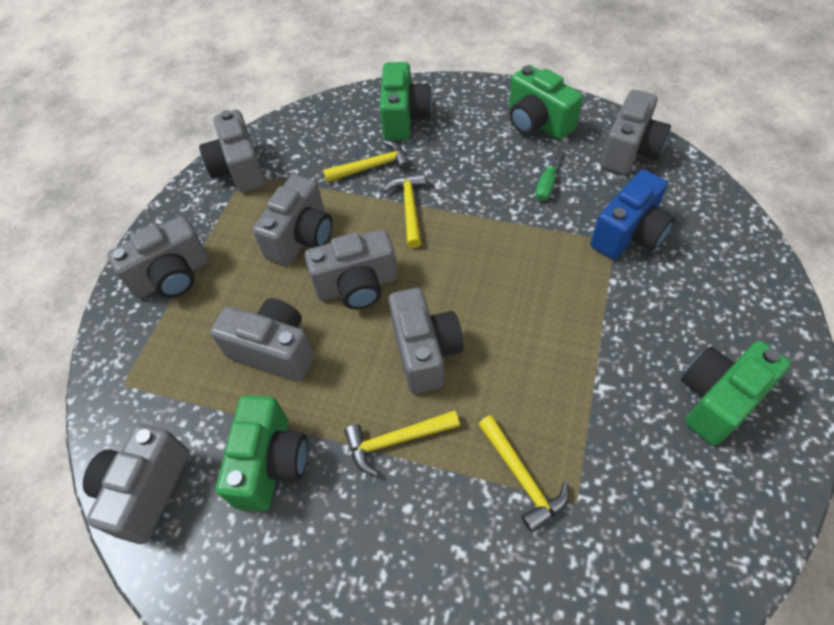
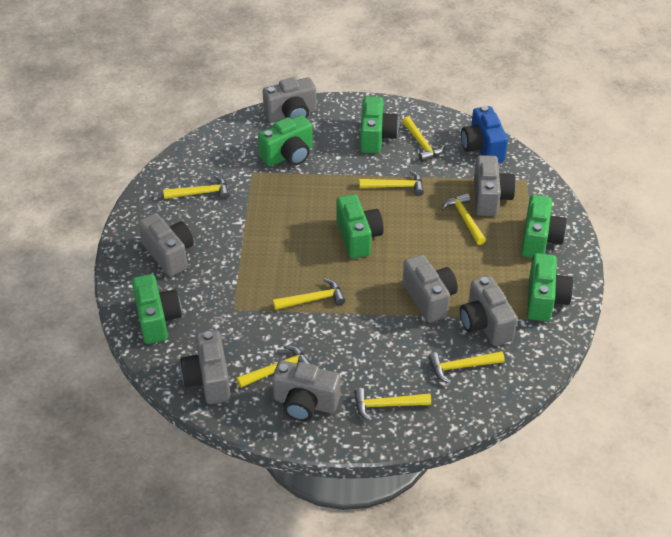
green camera: [216,395,308,511] [379,62,432,140] [509,65,583,140] [681,341,791,445] = 4 -> [132,274,182,344] [258,115,313,166] [336,194,384,259] [360,96,399,153] [521,195,567,258] [527,253,573,321] = 6
green screwdriver: [535,142,562,201] = 1 -> none = 0
grey camera: [83,424,189,544] [107,216,210,299] [199,110,265,193] [210,298,314,382] [253,175,333,266] [305,229,397,309] [388,288,464,394] [601,90,671,174] = 8 -> [138,213,194,276] [180,330,231,404] [263,77,317,122] [272,360,340,421] [403,255,458,323] [460,276,517,346] [474,155,516,216] = 7
yellow hammer: [323,140,411,182] [344,410,460,477] [383,173,426,248] [478,415,569,532] = 4 -> [163,175,229,200] [236,345,311,388] [273,278,345,310] [354,388,431,421] [359,171,424,196] [402,116,445,162] [428,351,504,383] [442,193,486,245] = 8

